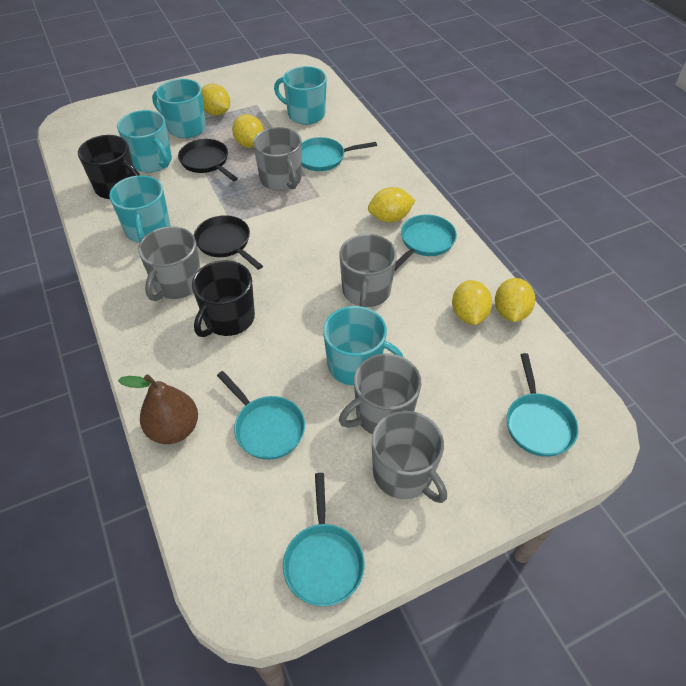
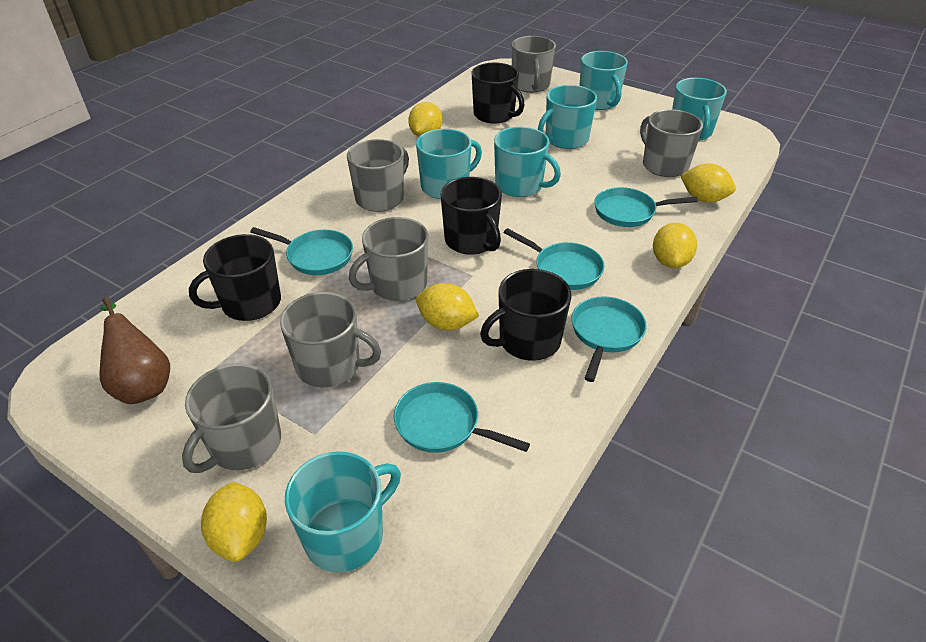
black mug: [78,135,140,199] [192,260,255,337] = 2 -> [189,234,281,321] [441,177,502,255] [472,63,524,124] [480,269,571,361] = 4
black pan: [178,139,238,181] [194,215,263,270] = 2 -> none = 0
grey mug: [138,226,200,301] [253,127,302,191] [339,234,397,308] [339,353,422,434] [372,411,447,503] = 5 -> [182,364,281,473] [280,292,381,387] [347,139,409,212] [349,217,428,301] [512,36,556,93] [640,109,703,177] = 6
turquoise mug: [109,175,170,243] [117,110,172,173] [152,79,206,138] [274,66,327,125] [323,306,403,385] = 5 -> [285,451,401,573] [416,129,482,199] [494,127,561,197] [538,85,597,149] [580,51,628,110] [672,78,727,141] = 6

